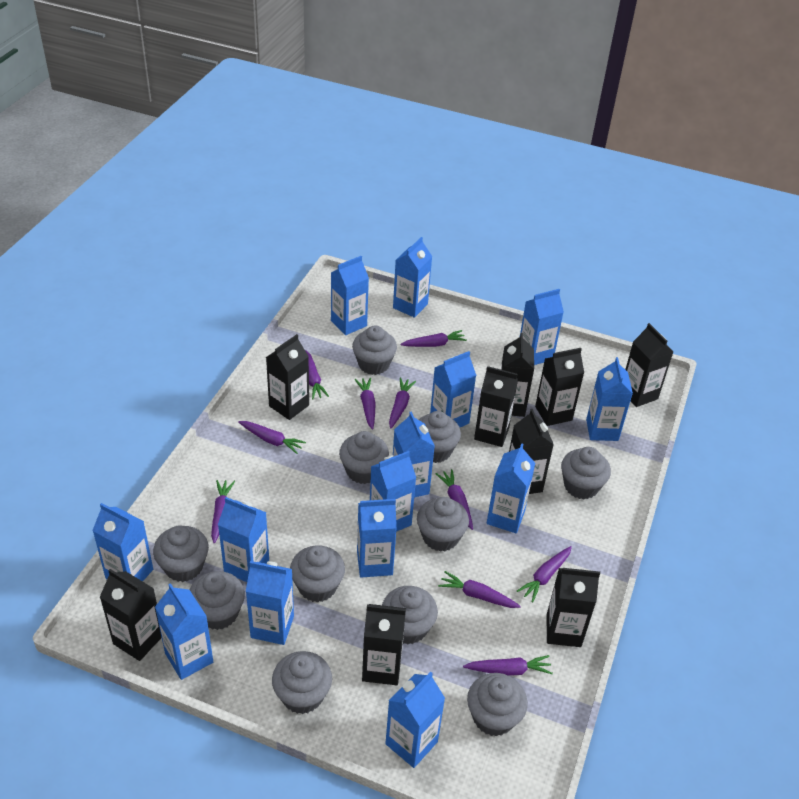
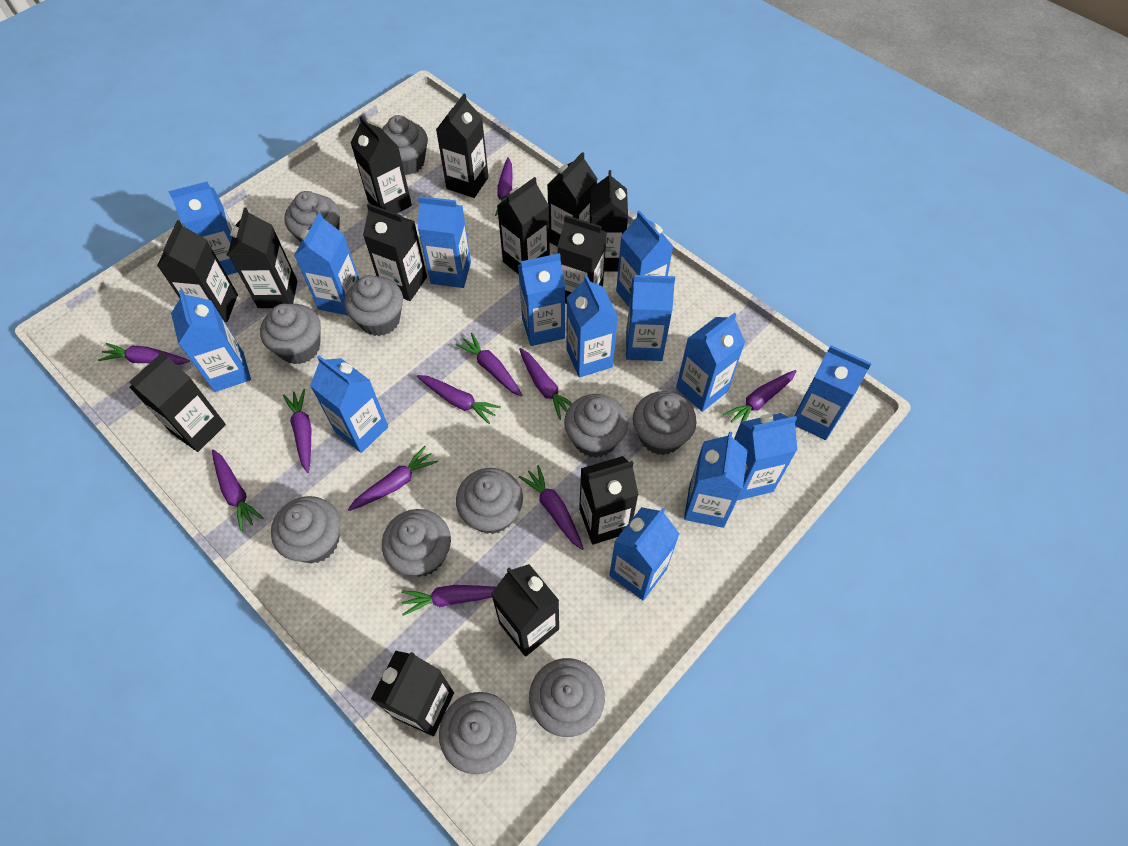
black carton: [100,569,162,661] [266,334,309,420] [362,604,406,685] [474,366,518,447] [501,333,534,417] [509,409,554,494] [535,348,584,426] [547,568,600,647] [625,323,674,407] = 9 -> [129,352,226,452] [157,220,238,322] [228,207,298,308] [350,116,412,214] [363,204,427,301] [371,651,454,736] [436,94,489,198] [491,564,559,657] [497,177,550,274] [548,152,597,246] [557,215,607,304] [579,456,639,545] [589,170,628,272] = 13
purple carrot: [211,480,235,543] [238,421,306,454] [306,350,329,399] [354,377,376,430] [389,378,416,429] [400,330,467,347] [436,469,473,530] [438,571,521,608] [463,655,553,676] [517,546,572,602] = 10 -> [98,343,190,365] [212,449,263,531] [283,389,311,473] [348,446,438,511] [401,585,496,616] [417,375,501,424] [456,333,523,397] [495,157,513,216] [519,348,572,420] [519,465,584,550] [723,370,796,422] = 11

